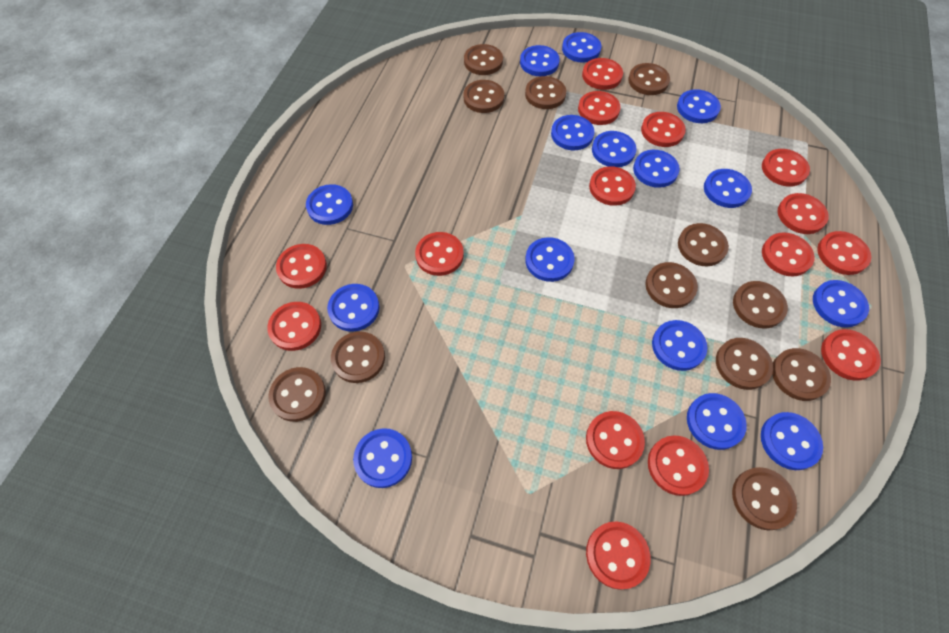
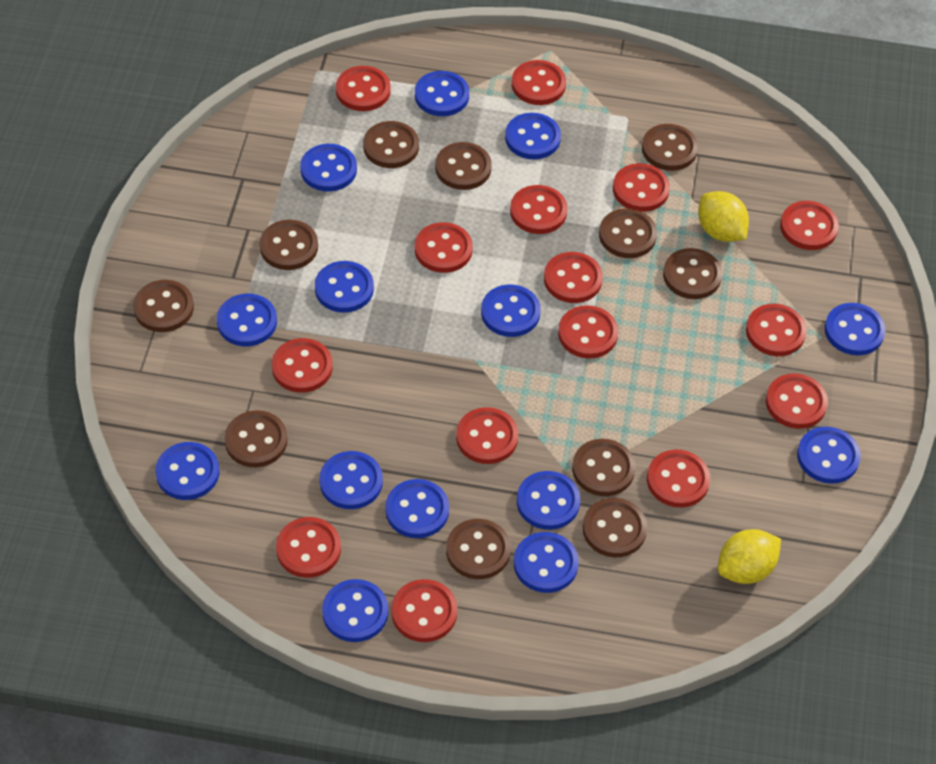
blue button: [306,184,353,225] [327,284,380,332] [353,428,412,488] [520,45,560,76] [525,237,575,282] [551,115,594,150] [562,32,601,63] [592,131,637,167] [633,150,680,188] [652,320,707,371] [677,89,721,123] [687,393,747,450] [704,169,752,208] [761,412,823,470] [813,280,869,328] = 15 -> [155,442,220,500] [217,294,277,346] [300,144,357,192] [315,261,374,313] [319,451,383,509] [322,579,388,642] [385,479,449,538] [415,71,469,116] [481,284,541,337] [505,113,561,159] [514,532,579,593] [517,471,580,530] [797,426,861,484] [825,303,885,355] = 14
brown button: [268,367,326,422] [331,331,385,383] [463,80,504,113] [464,44,503,75] [525,76,566,109] [628,63,670,95] [645,262,698,308] [678,223,729,266] [716,338,773,390] [732,467,797,531] [733,281,788,329] [772,348,831,401] = 12 -> [133,280,194,332] [224,410,288,467] [259,220,318,270] [363,121,419,168] [435,142,492,190] [446,519,511,579] [572,439,635,496] [583,498,647,557] [599,208,657,258] [642,124,698,171] [663,248,722,299] = 11
yellow lemon: none = 0 -> [698,191,749,242] [718,529,781,584] = 2

